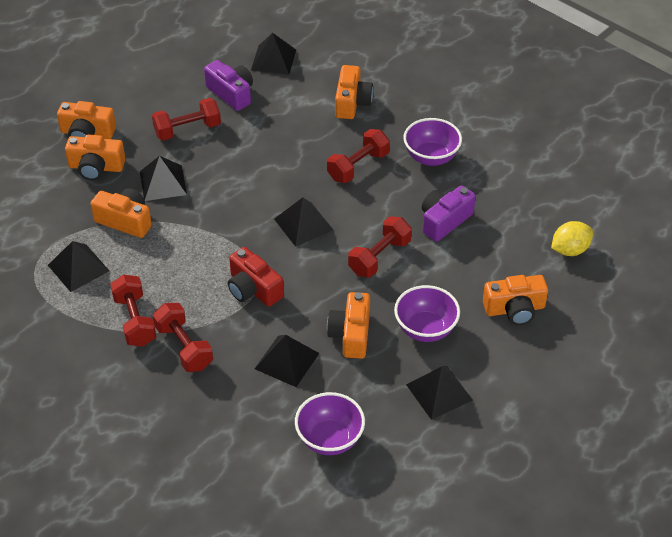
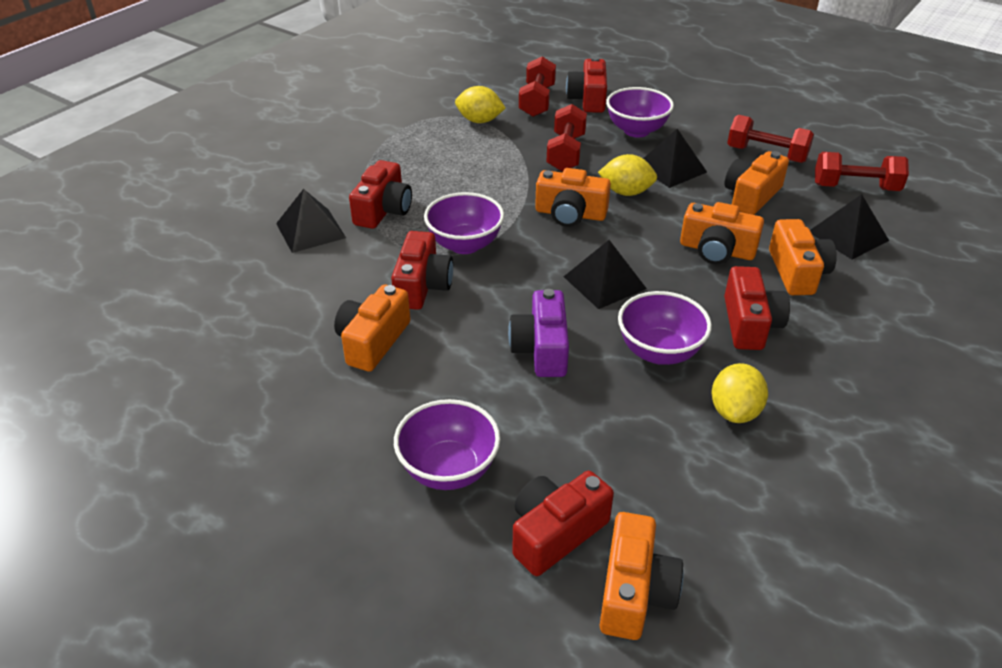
black pyramid: [48,241,109,292] [140,156,187,201] [251,33,296,75] [255,335,319,387] [274,198,333,247] [406,366,473,420] = 6 -> [276,189,346,253] [564,240,647,309] [643,129,707,188] [810,194,889,260] = 4
purple bowl: [295,392,365,455] [394,285,460,342] [403,118,462,166] = 3 -> [394,399,500,490] [424,192,504,254] [606,87,674,137] [618,291,712,365] = 4
purple camera: [204,60,253,111] [422,185,476,242] = 2 -> [508,289,569,377] = 1
red camera: [228,247,284,307] = 1 -> [349,160,412,229] [391,231,453,310] [512,471,614,576] [566,57,607,113] [724,266,790,350] = 5
red dumbbell: [110,274,156,346] [152,98,221,141] [153,303,213,372] [327,129,390,183] [348,216,412,277] = 5 -> [519,56,556,117] [547,104,587,172] [727,115,814,163] [815,152,909,191] = 4
yellow lemon: [551,221,593,256] = 1 -> [455,86,505,123] [598,154,657,196] [711,363,768,423] = 3

